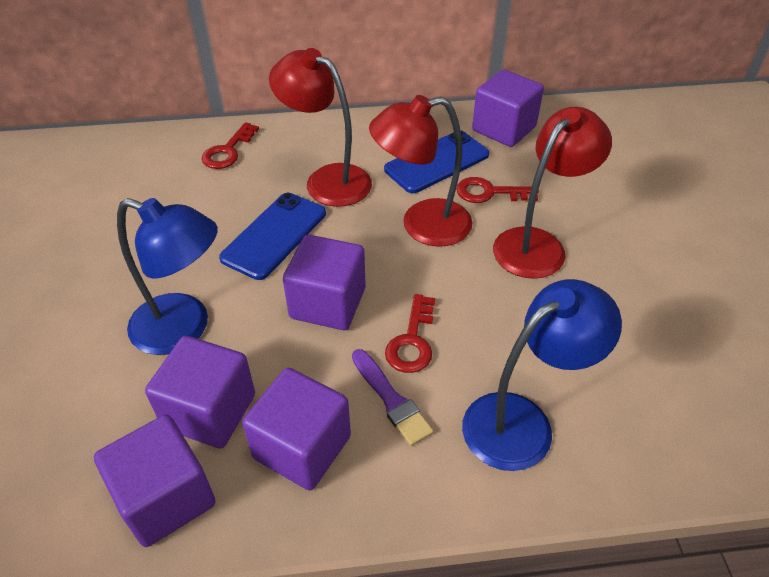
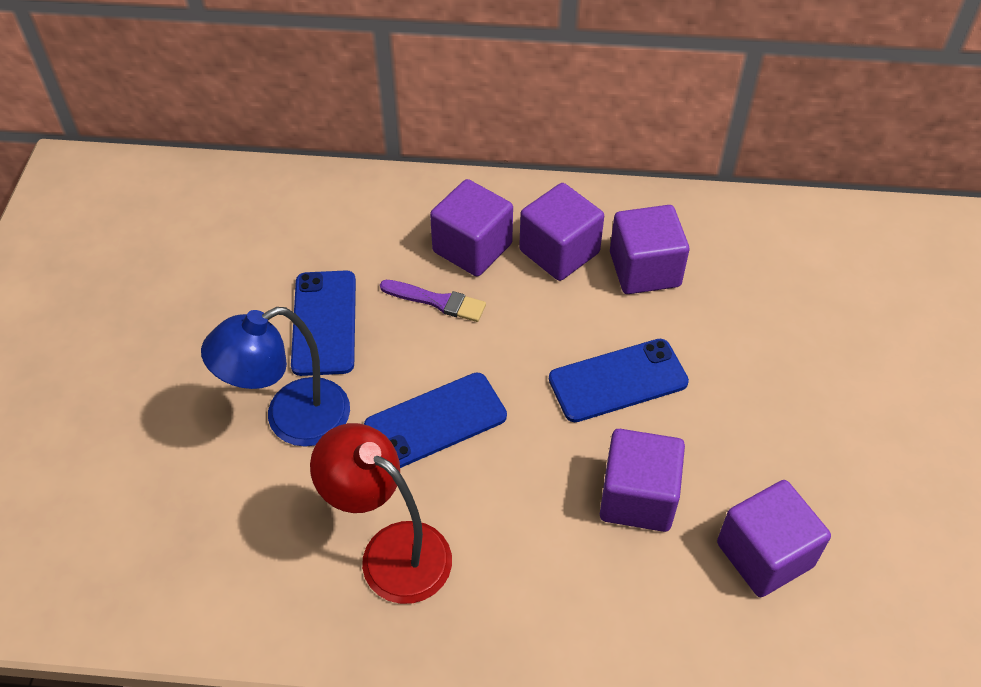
blue lamp: [117,198,218,355] [462,279,622,471] = 2 -> [201,307,350,447] = 1
blue phone: [219,193,326,280] [384,130,489,193] = 2 -> [291,271,356,376] [364,373,507,468] [549,339,689,422] = 3
red key: [201,122,259,169] [385,294,435,373] [456,177,539,203] = 3 -> none = 0
red lamp: [269,48,372,207] [369,95,473,247] [493,107,612,279] = 3 -> [310,423,452,604] = 1

